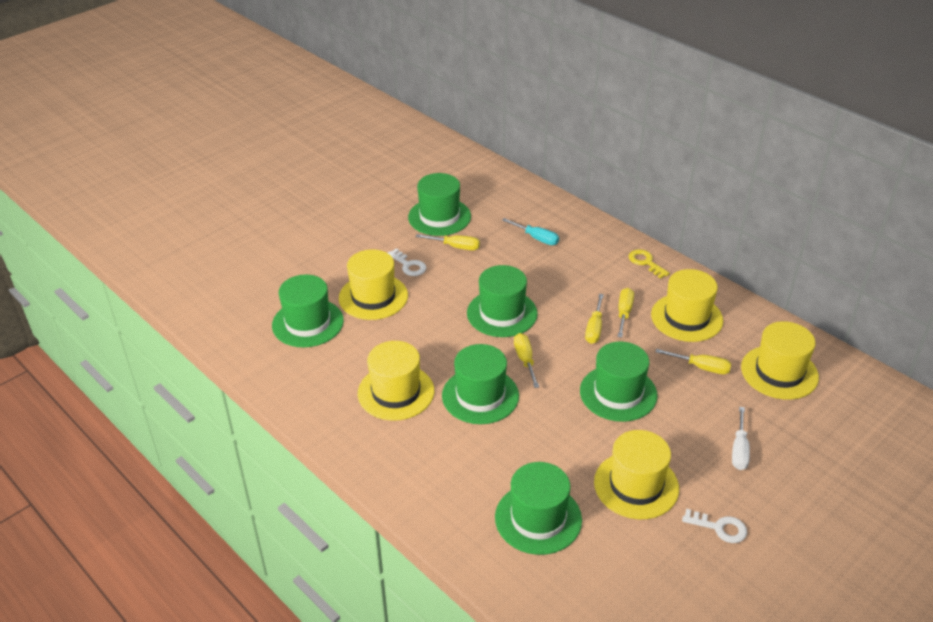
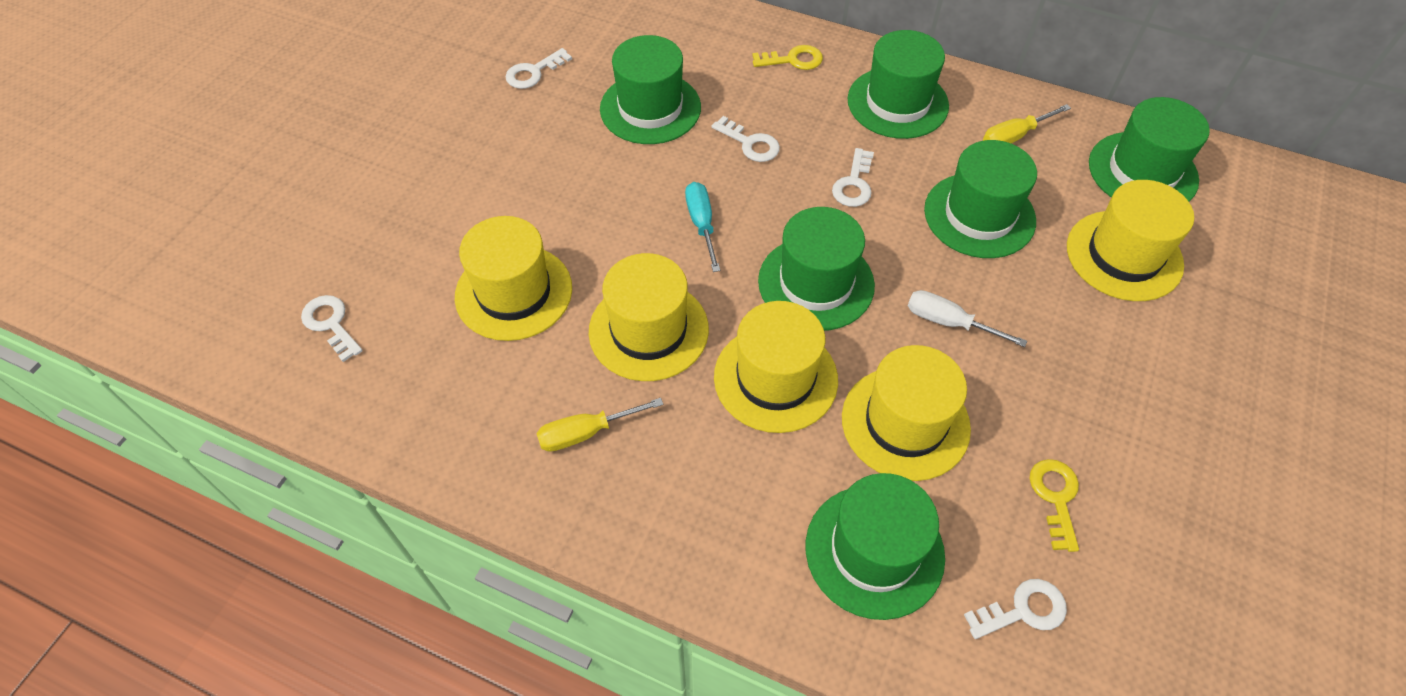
white key: [388,248,426,276] [682,509,747,543] = 2 -> [301,295,363,362] [505,48,572,89] [712,116,780,162] [832,148,874,207] [964,579,1067,639] = 5
yellow key: [629,249,670,279] = 1 -> [752,45,823,70] [1029,459,1079,552] = 2
yellow screwdriver: [416,234,480,250] [514,333,539,388] [585,294,604,344] [618,288,634,338] [655,349,731,374] = 5 -> [536,398,664,452] [983,104,1071,143] = 2

